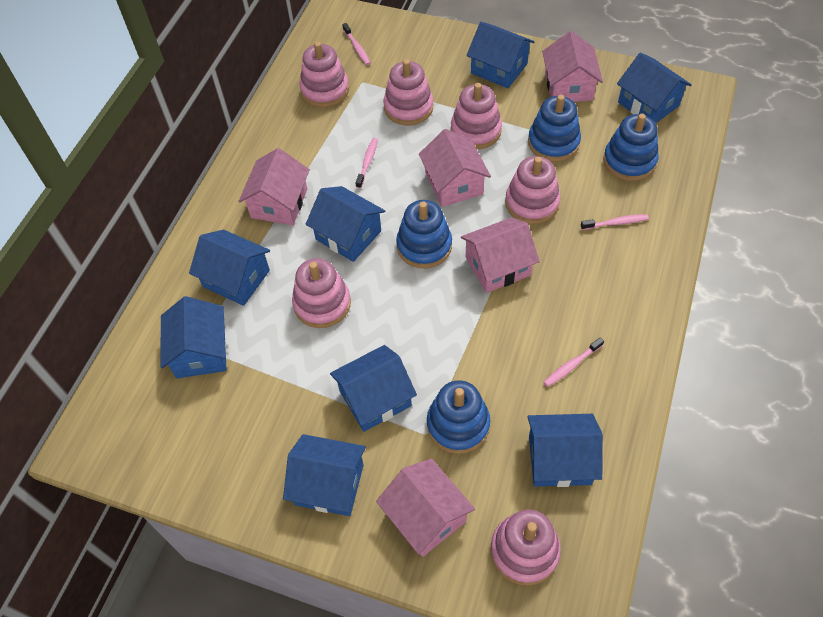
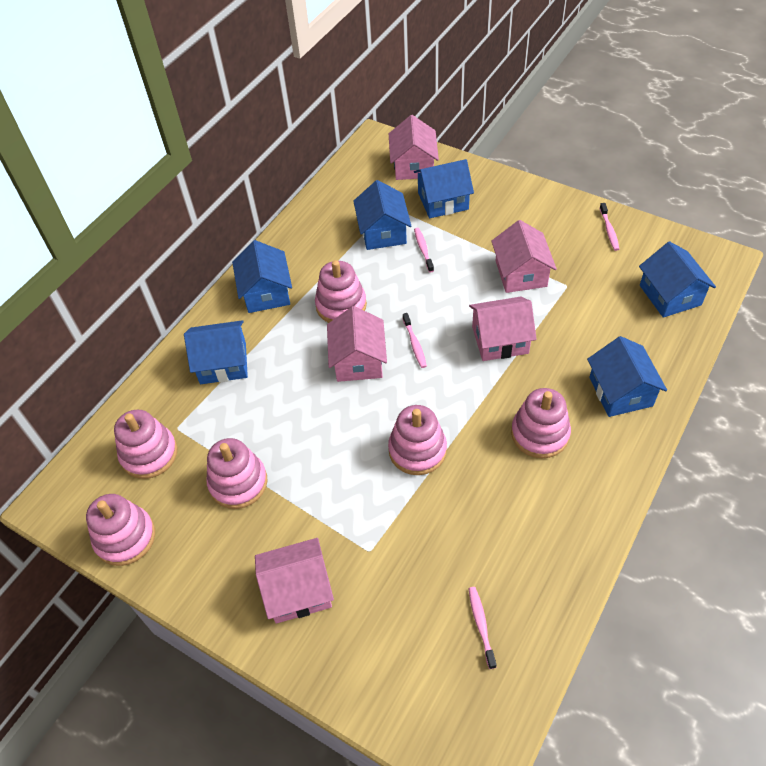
blue house: [161,296,227,378] [189,230,270,306] [283,434,366,516] [306,186,385,262] [330,345,417,432] [467,22,535,88] [527,414,603,487] [617,53,692,123] = 8 -> [184,320,248,384] [232,240,292,313] [353,180,411,250] [414,159,474,218] [587,336,667,417] [639,241,716,318] = 6
blue stacking toy: [396,200,452,268] [427,380,490,454] [528,95,581,162] [603,114,658,181] = 4 -> none = 0

